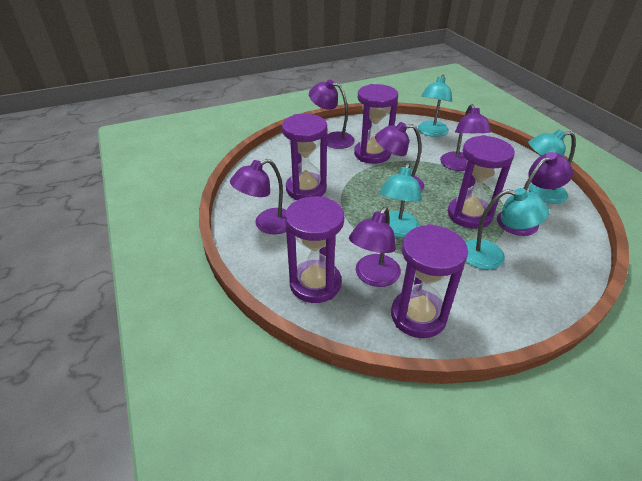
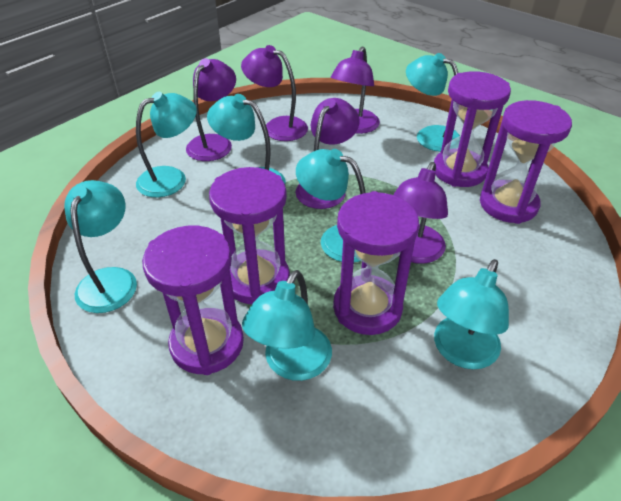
purple lamp: [230,159,287,234] [309,80,355,149] [349,207,401,287] [375,122,424,192] [440,104,492,171] [497,152,573,236] = 6 -> [186,58,236,161] [241,45,308,141] [295,98,360,209] [331,46,380,134] [393,162,448,264] = 5
turquoise lamp: [380,162,422,238] [418,75,452,137] [465,188,549,270] [528,129,576,204] = 4 -> [64,180,137,313] [136,92,197,197] [207,94,286,184] [242,270,332,381] [296,149,366,262] [406,53,460,152] [434,259,509,369] = 7

